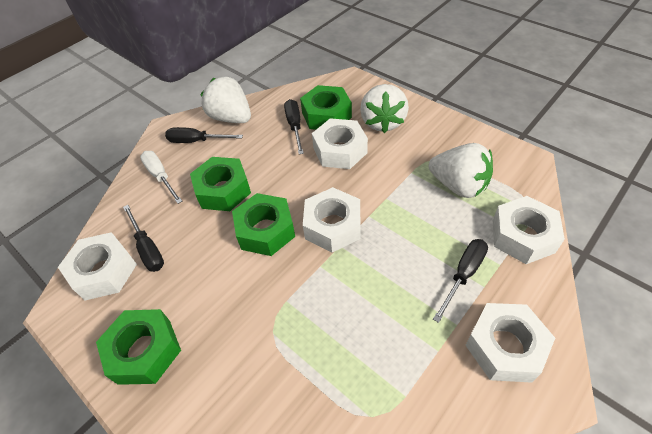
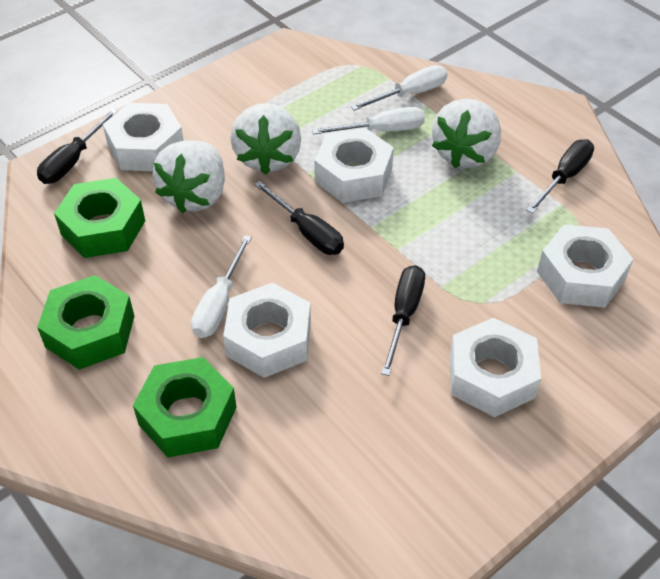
green nut: [96,309,181,385] [190,157,251,211] [232,193,295,256] [300,85,352,130] = 4 -> [37,275,135,370] [54,178,145,258] [133,357,237,457] = 3
white screwdriver: [140,151,182,204] = 1 -> [191,235,252,338] [312,107,425,135] [351,65,447,111] = 3

